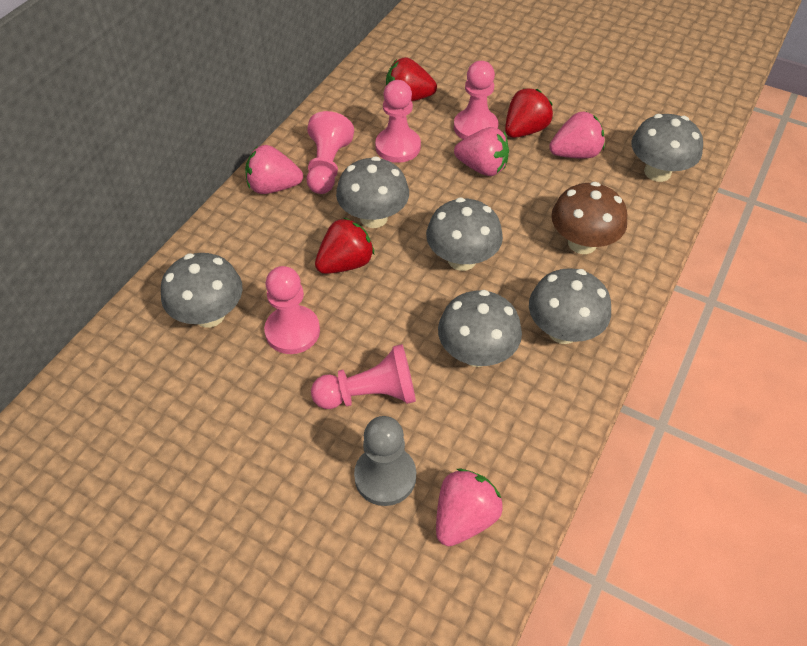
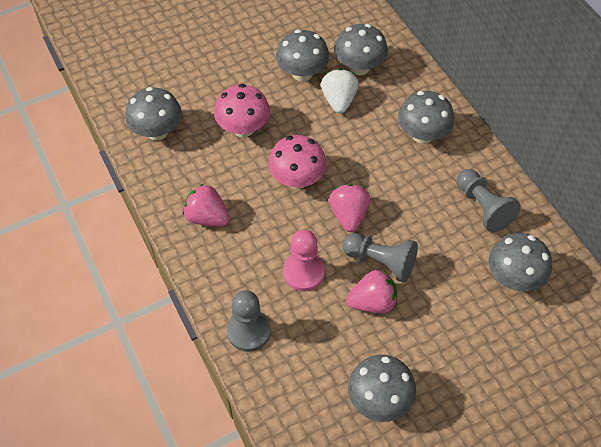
brown mushroom: [551,182,627,254] = 1 -> none = 0
grey pawn: [354,416,416,506] = 1 -> [227,290,271,352] [342,233,418,283] [457,169,521,232] = 3
pink mushroom: none = 0 -> [214,84,270,137] [268,135,327,189] = 2
pink pawn: [264,266,320,354] [306,111,354,194] [311,344,416,409] [375,80,421,163] [454,61,498,140] = 5 -> [283,230,325,291] = 1
pink strawberry: [245,145,303,194] [436,469,503,546] [454,127,509,176] [549,112,605,158] = 4 -> [183,184,230,227] [329,184,371,232] [346,269,397,313] = 3
red strawberry: [315,217,374,274] [386,57,437,101] [505,88,553,138] = 3 -> none = 0
white strawberry: none = 0 -> [321,69,359,113] = 1

